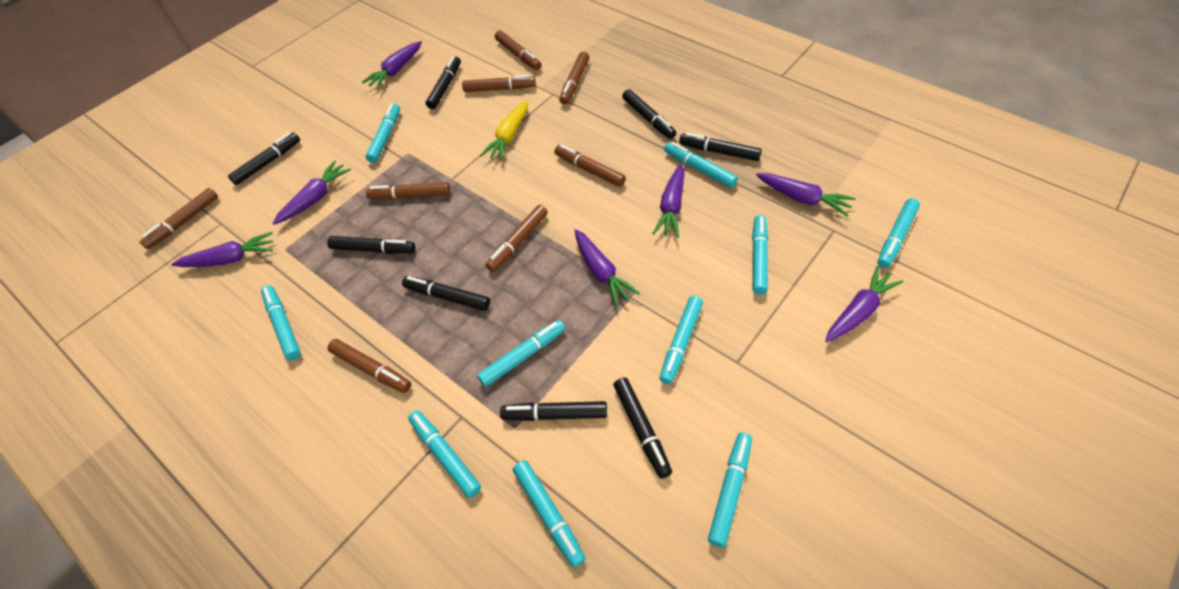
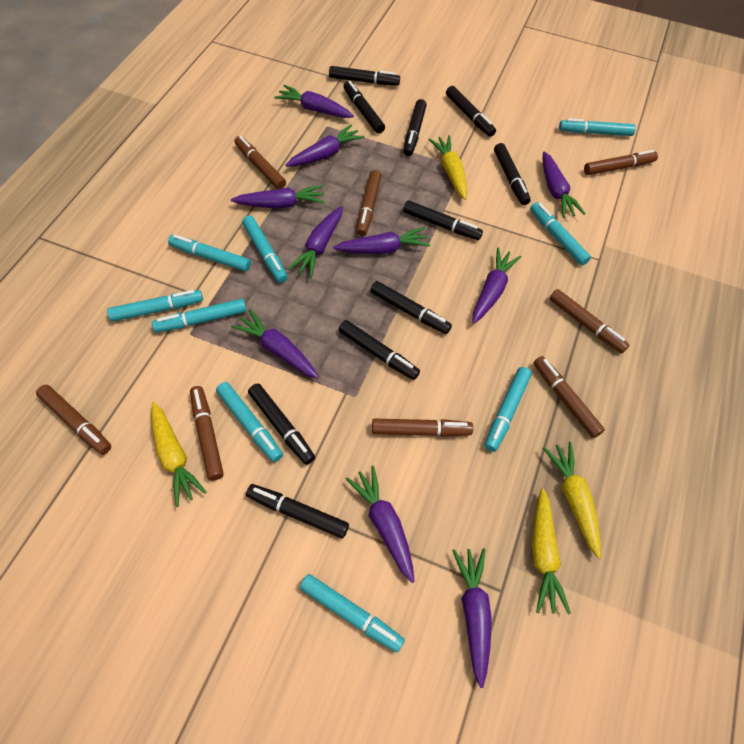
black marker: [228,133,300,185] [327,236,415,254] [402,276,490,311] [426,56,461,109] [500,401,607,421] [613,377,672,479] [622,89,676,139] [679,133,762,161] = 8 -> [246,484,349,539] [248,383,315,465] [329,66,400,86] [339,320,420,380] [343,81,385,134] [370,281,452,334] [403,99,427,156] [403,200,483,240] [446,86,496,137] [494,143,531,205] = 10
purple carrot: [171,232,273,267] [273,160,351,225] [361,41,422,89] [574,229,640,307] [652,164,685,238] [756,173,856,216] [825,266,903,342] = 7 -> [231,185,325,209] [231,309,319,379] [274,85,354,118] [285,124,365,167] [288,206,343,278] [333,227,430,254] [346,466,415,583] [452,548,492,688] [472,247,521,324] [543,151,586,218] = 10
turquoise marker: [261,285,301,361] [366,104,400,163] [408,410,481,498] [477,320,566,387] [513,460,585,568] [659,296,703,384] [664,142,738,188] [708,433,752,547] [752,215,768,295] [877,198,920,268] = 10 -> [107,290,203,322] [152,299,246,332] [168,235,251,272] [216,382,283,462] [242,216,288,283] [300,574,405,653] [485,367,532,452] [530,202,591,265] [559,118,636,136] = 9
yellow carrot: [480,100,528,161] = 1 -> [151,402,207,507] [428,135,467,200] [532,488,571,615] [543,442,601,559] = 4

